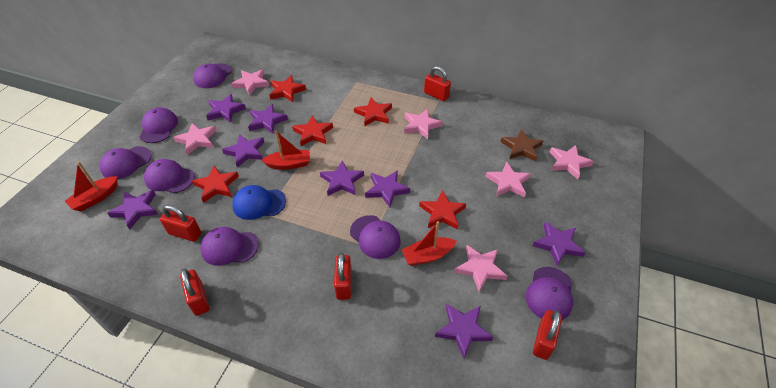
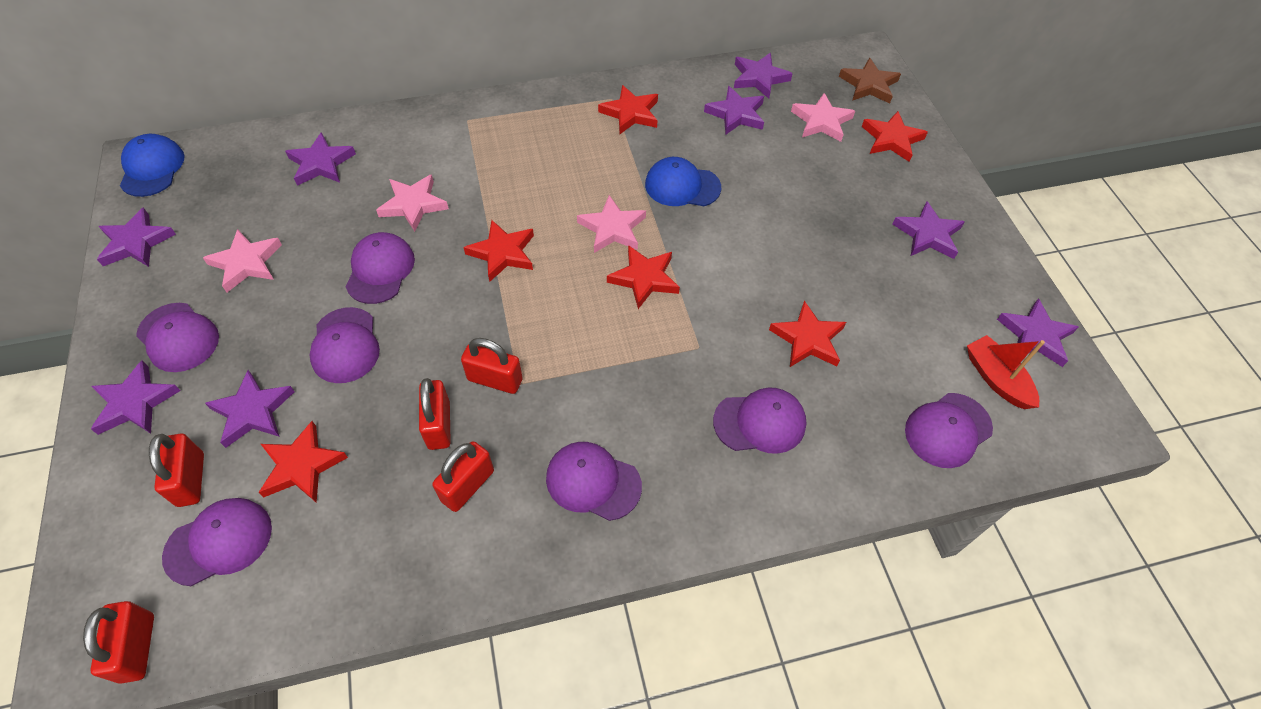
blue cap: [232,185,286,220] = 1 -> [120,134,185,197] [645,157,721,206] = 2
pink star: [173,123,217,155] [231,69,269,95] [404,109,443,139] [454,245,507,292] [485,162,531,197] [550,145,594,179] = 6 -> [203,229,282,292] [376,174,449,232] [577,195,646,253] [791,93,855,142] = 4
red boat: [65,161,117,211] [261,131,310,170] [402,221,456,266] = 3 -> [967,335,1045,409] = 1
red star: [192,166,239,203] [270,75,306,102] [292,115,333,146] [354,98,392,126] [419,190,466,230] = 5 -> [258,421,348,503] [464,220,534,282] [598,85,658,134] [607,245,680,309] [769,301,846,367] [862,111,928,162] = 6

